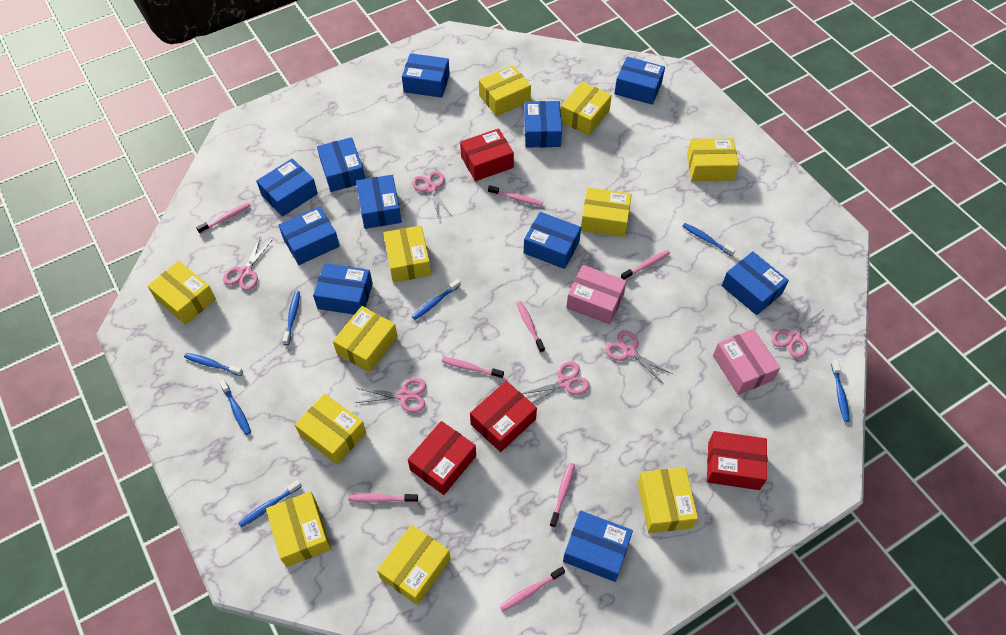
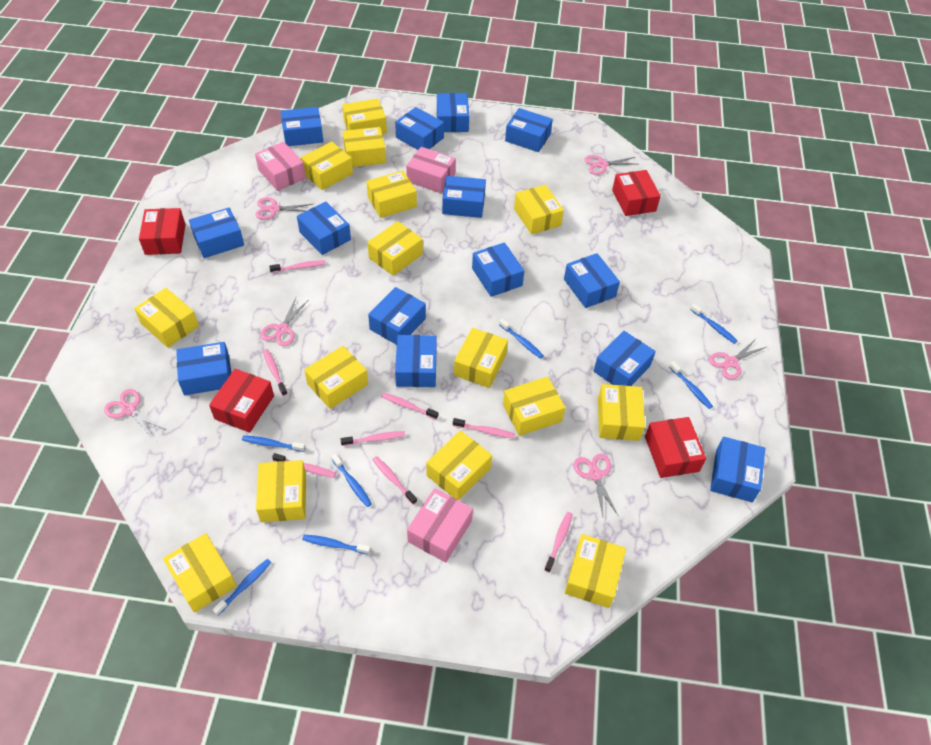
blue box: [256,158,318,217] [278,206,340,265] [313,263,373,315] [317,137,365,192] [356,175,402,229] [402,53,450,98] [524,101,562,147] [524,212,581,269] [563,510,633,582] [614,56,665,105] [722,251,789,315] = 11 -> [176,342,231,395] [189,208,244,258] [281,107,323,146] [297,202,351,255] [368,287,426,345] [395,107,444,150] [395,335,437,387] [437,93,469,132] [442,176,486,218] [472,242,524,297] [505,108,553,152] [564,253,620,308] [594,331,656,386] [710,437,765,502] = 14
pink box: [566,265,627,324] [713,329,780,395] = 2 -> [255,142,306,191] [406,147,456,193] [407,488,473,562] = 3
yellow box: [147,261,216,325] [266,491,331,567] [295,394,366,465] [333,306,398,372] [377,525,451,605] [383,225,431,282] [479,65,531,116] [561,82,612,135] [581,187,632,237] [638,467,698,533] [687,138,739,181] = 11 -> [134,288,199,348] [163,533,237,613] [256,460,306,522] [301,142,353,190] [304,346,368,409] [342,99,387,134] [343,127,386,167] [366,170,417,218] [367,221,423,276] [426,431,492,501] [454,328,508,388] [503,377,565,436] [514,185,564,234] [565,534,626,608] [598,384,645,441] = 15

